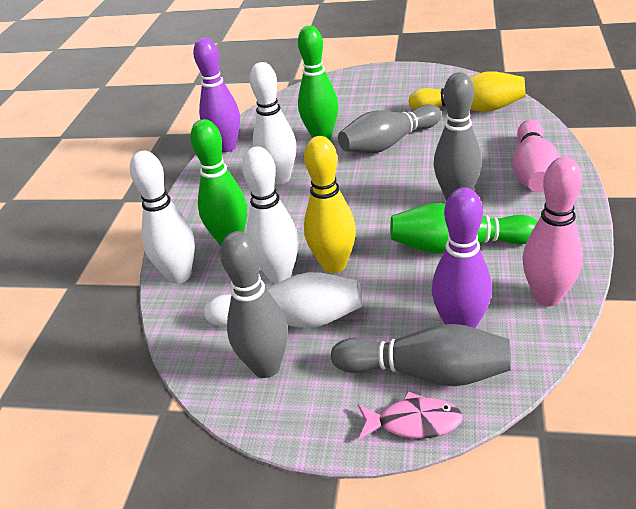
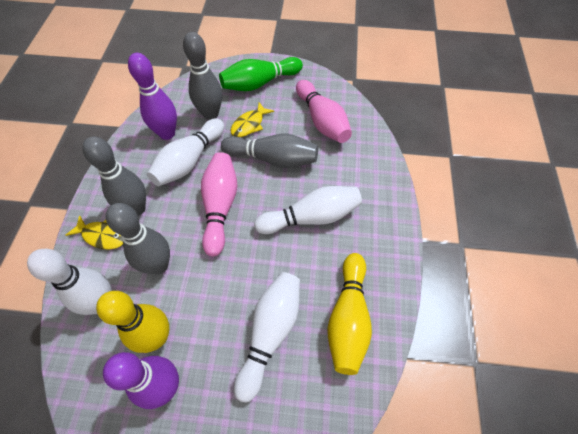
green bowling pin: [190,119,247,246] [298,26,338,140] [390,203,538,254] = 3 -> [219,57,303,91] = 1
pink fish: [358,391,463,440] = 1 -> none = 0
yellow fish: none = 0 -> [66,215,123,249] [231,102,274,137] = 2

